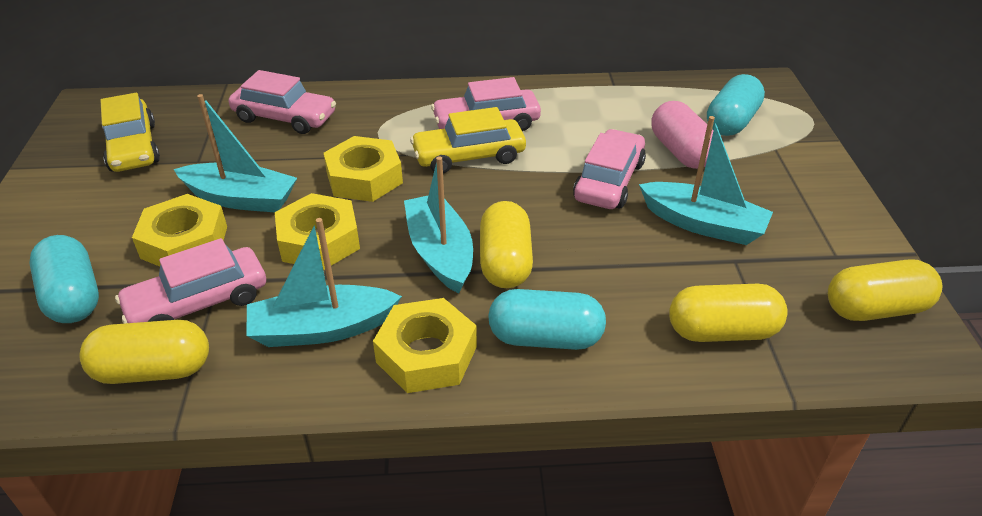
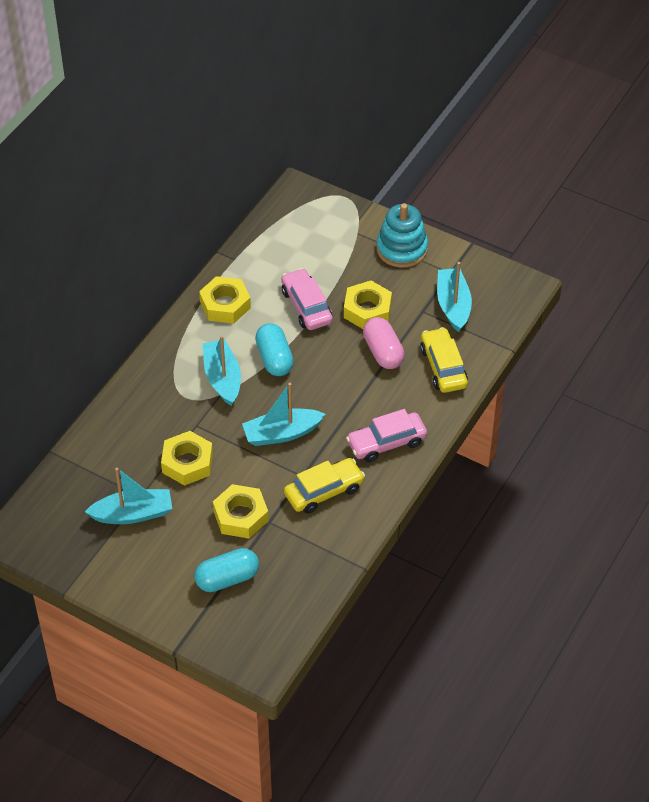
pink car: [115,238,266,324] [229,70,336,134] [431,77,541,131] [573,129,646,209] = 4 -> [281,268,333,330] [346,409,427,462] = 2
turquoise capsule: [29,235,99,323] [488,289,606,350] [707,74,765,136] = 3 -> [194,548,259,592] [255,323,294,376] = 2
turquoise stacking toy: none = 0 -> [377,203,428,268] = 1
yellow capsule: [79,320,209,384] [480,201,533,288] [669,284,788,342] [828,259,942,321] = 4 -> none = 0

